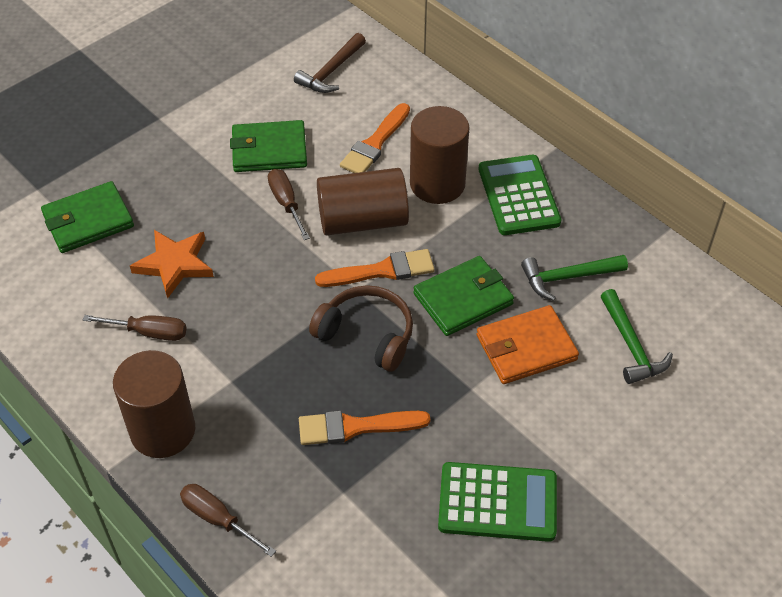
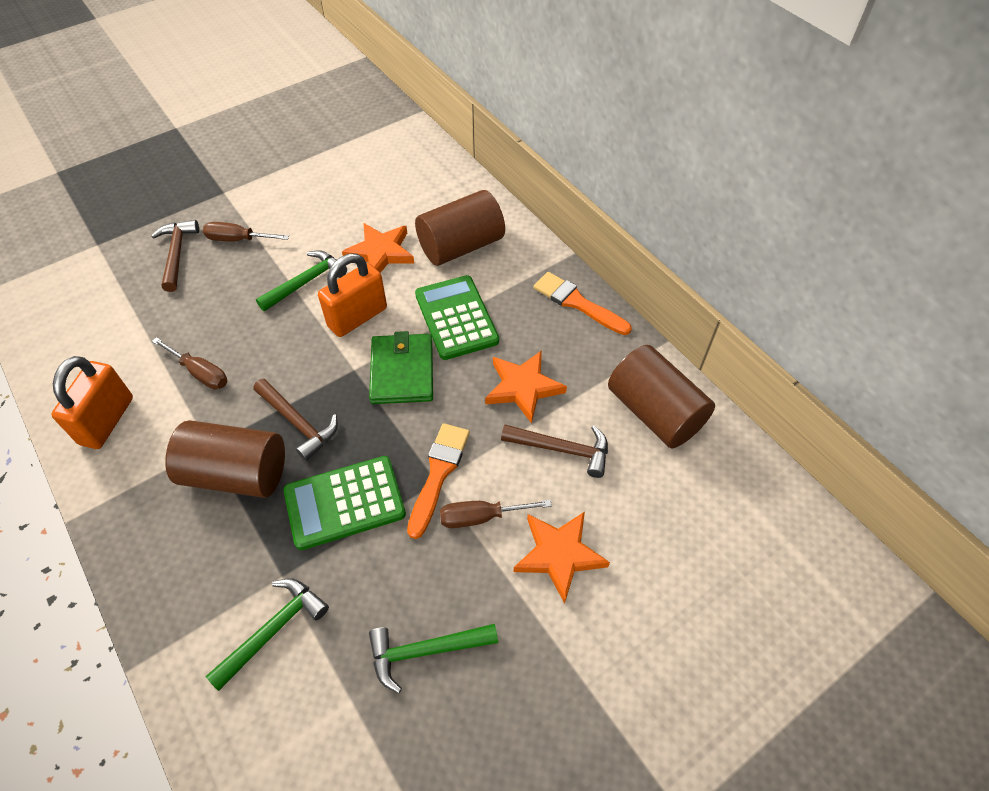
brown hammer: [294,33,366,93] = 1 -> [151,220,199,292] [253,379,338,461] [501,425,608,478] = 3
brown headphones: [309,285,413,371] = 1 -> none = 0
green hammer: [521,255,628,301] [601,289,673,384] = 2 -> [205,578,329,691] [256,250,347,311] [369,624,498,693] = 3
green wallet: [41,181,134,253] [230,120,307,172] [413,256,514,336] = 3 -> [369,331,433,404] = 1
orange brush: [299,411,430,445] [315,249,435,287] [340,103,410,173] = 3 -> [407,423,470,539] [534,272,632,335] = 2
orange padlock: none = 0 -> [51,356,133,449] [318,254,387,337] = 2
orange star: [130,230,214,299] = 1 -> [342,223,414,273] [485,350,567,424] [513,511,610,604] = 3
orange wallet: [477,305,579,384] = 1 -> none = 0

